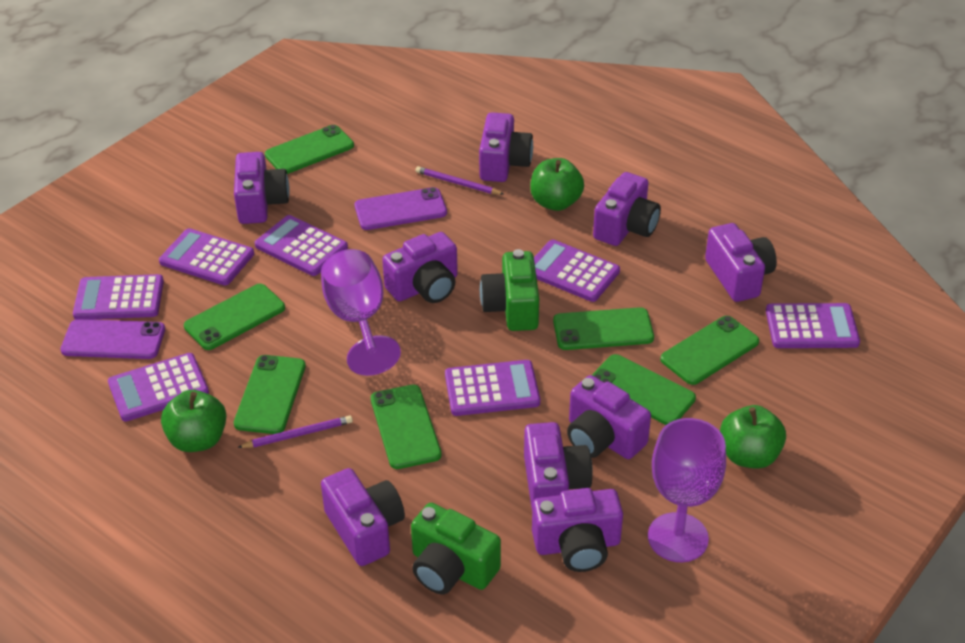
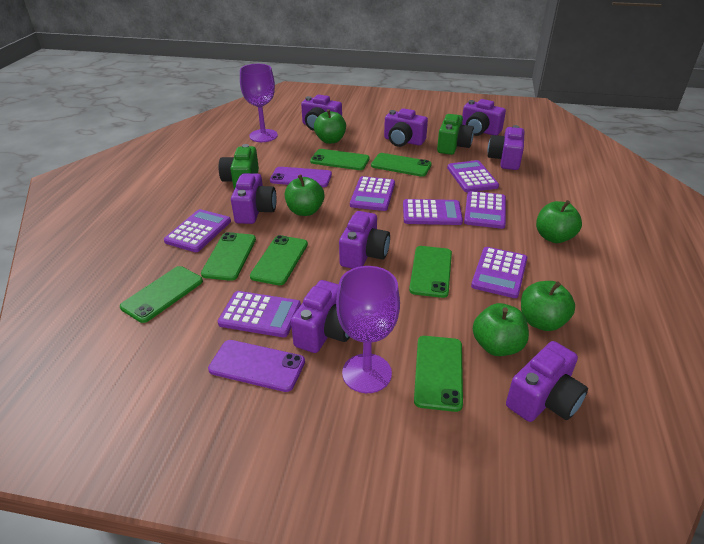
green apple: [161,390,227,452] [530,158,584,211] [720,405,786,469] = 3 -> [285,175,324,216] [314,109,346,144] [473,303,529,356] [521,281,575,331] [536,200,582,243] = 5
purple camera: [234,152,290,224] [321,468,405,566] [382,232,458,303] [479,112,533,182] [524,422,593,508] [532,488,623,572] [567,375,651,459] [593,172,661,246] [705,223,777,302] = 9 -> [231,173,276,224] [291,280,350,353] [301,95,342,131] [339,211,390,269] [384,108,428,147] [462,99,506,136] [487,125,524,170] [506,341,588,422] = 8
purple pencil: [237,415,353,448] [415,166,503,195] = 2 -> none = 0

